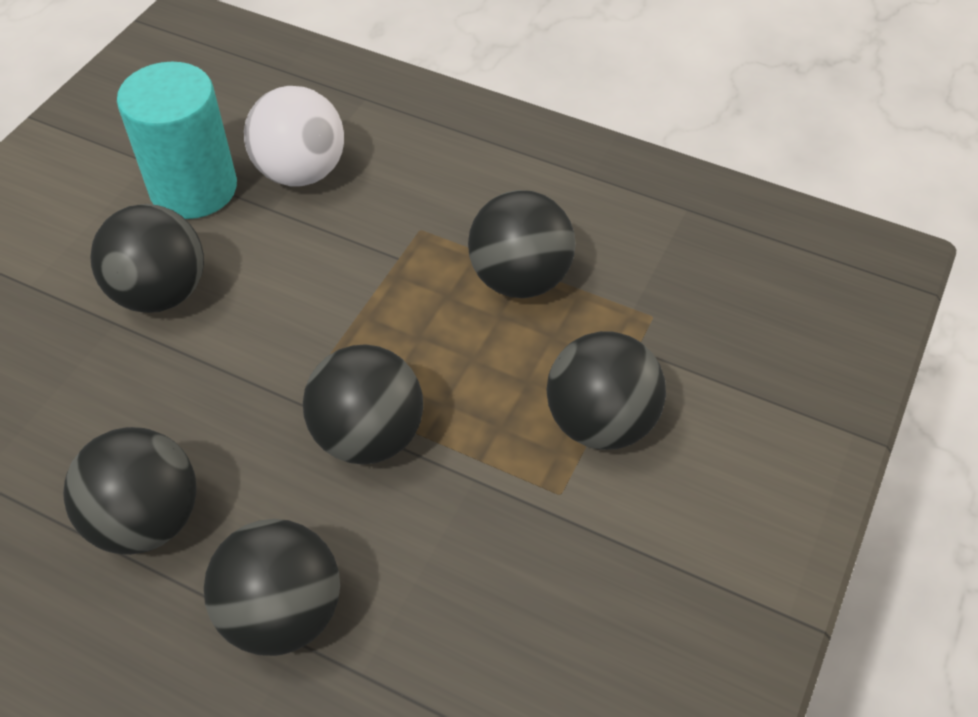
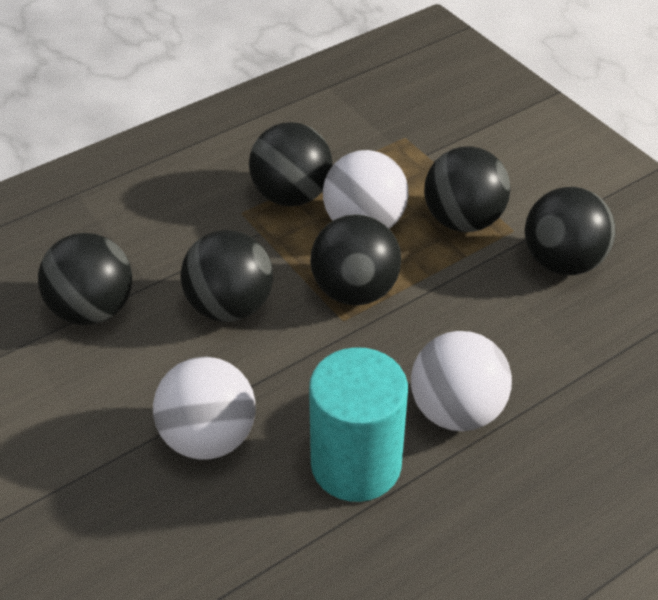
white ball: [244,86,344,186] = 1 -> [153,357,256,460] [323,150,408,229] [411,331,512,431] = 3

